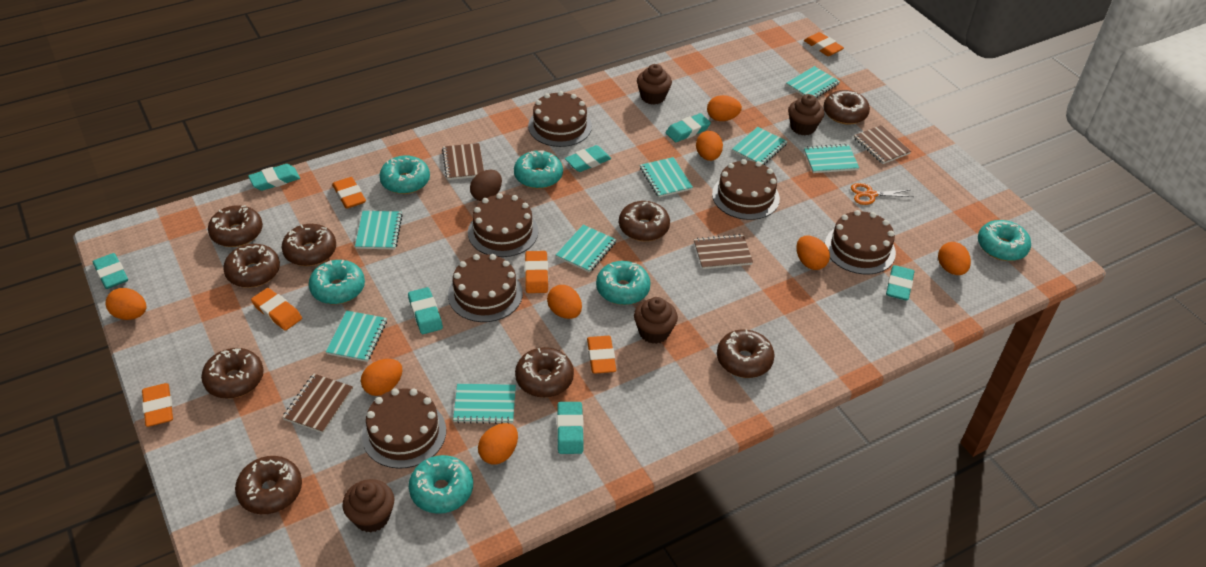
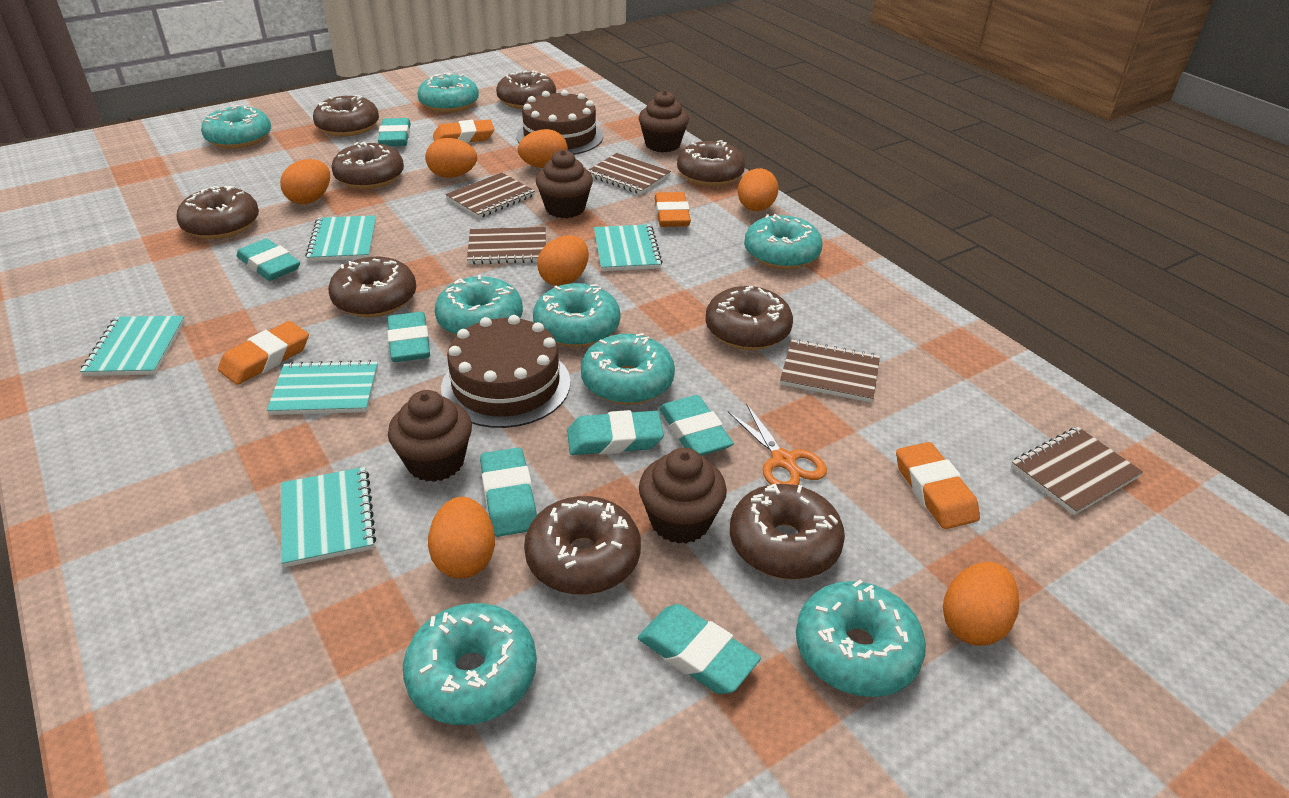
brown cake: [362,388,446,469] [448,254,523,322] [468,193,538,257] [528,91,592,147] [712,159,780,220] [825,210,896,274] = 6 -> [441,315,570,428] [516,90,603,155] = 2
brown egg: [470,170,502,201] = 1 -> none = 0
brown notebook: [282,373,353,433] [442,143,484,180] [694,234,753,269] [854,125,911,164] = 4 -> [445,172,535,218] [467,227,546,265] [588,153,671,194] [780,339,880,402] [1011,427,1143,515] = 5
orange egg: [106,288,146,320] [361,359,402,396] [478,423,518,464] [547,285,582,319] [696,131,723,161] [707,95,742,121] [796,236,830,270] [938,242,971,275] = 8 -> [280,159,330,204] [425,138,477,178] [428,497,495,579] [518,129,568,168] [537,236,589,286] [738,168,779,211] [943,562,1019,646] = 7
orange eraser: [142,383,173,427] [251,288,302,331] [332,177,366,209] [525,251,548,293] [587,336,616,374] [804,32,844,56] = 6 -> [218,321,309,385] [433,119,494,143] [655,192,691,227] [896,442,980,529] = 4
turquoise donut: [309,260,365,304] [380,155,430,194] [409,455,473,514] [514,150,563,189] [596,261,651,305] [978,220,1031,261] = 6 -> [201,105,271,149] [403,603,537,725] [417,73,479,113] [435,275,523,336] [533,283,620,347] [581,333,675,405] [744,214,823,269] [796,580,926,697] = 8
turquoise notebook: [326,311,387,362] [355,211,403,249] [453,384,516,424] [556,225,617,273] [640,157,693,198] [732,127,788,165] [786,66,840,98] [804,144,859,173] = 8 -> [80,316,185,376] [267,360,378,415] [281,467,376,567] [305,215,376,261] [594,224,663,271] = 5

